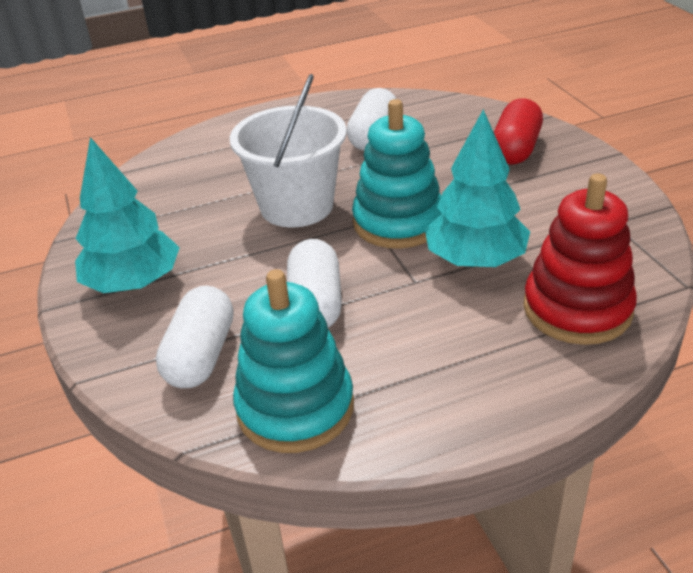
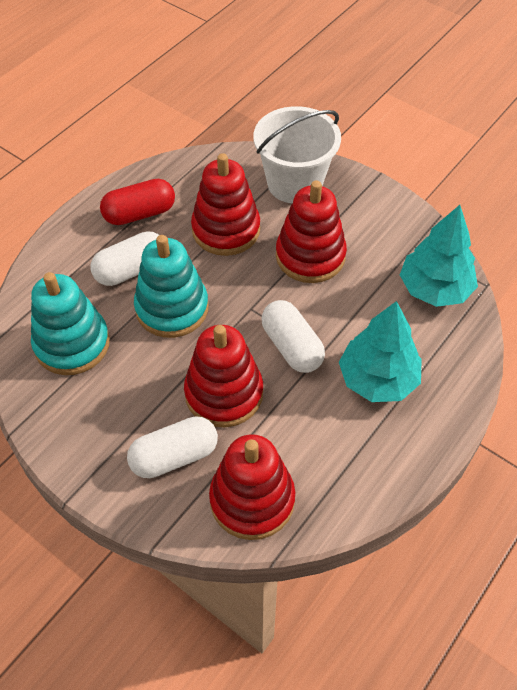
red stacking toy: [523,173,637,345] = 1 -> [184,325,263,427] [191,153,260,256] [209,434,295,540] [276,180,347,283] = 4

